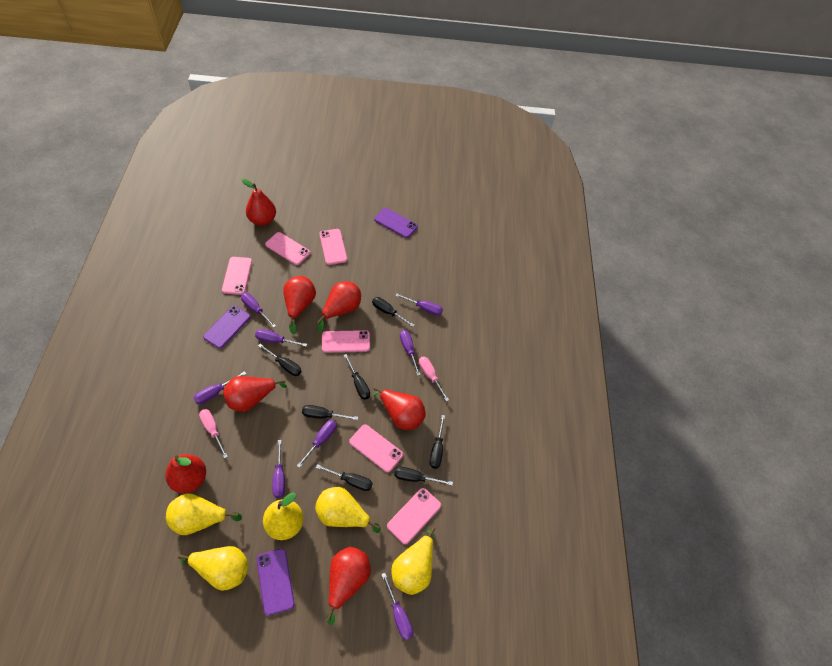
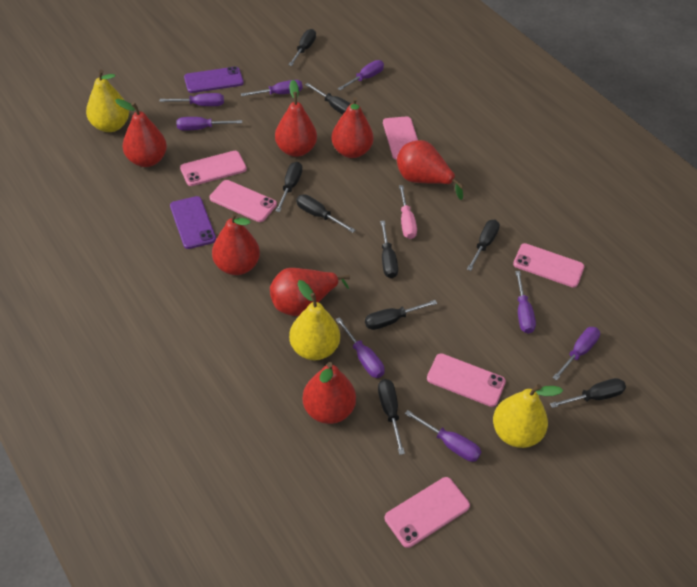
black screwdriver: [258,344,302,376] [302,405,358,420] [316,464,373,491] [344,354,370,400] [372,297,414,327] [394,467,453,485] [430,415,445,469] = 7 -> [276,162,302,212] [288,29,316,66] [296,195,355,233] [305,83,351,114] [365,300,437,330] [378,379,405,455] [380,221,398,278] [467,220,500,271] [550,378,626,408] = 9
pink screwdriver: [199,409,228,459] [419,356,449,402] = 2 -> [399,185,417,239] = 1
purple phone: [203,306,251,349] [257,549,295,616] [374,208,418,238] = 3 -> [170,196,216,249] [184,67,244,93] = 2
yellow pear: [166,493,242,535] [178,546,248,591] [263,492,304,540] [315,487,381,533] [391,527,435,595] = 5 -> [86,69,129,132] [289,280,340,360] [493,384,563,448] = 3

